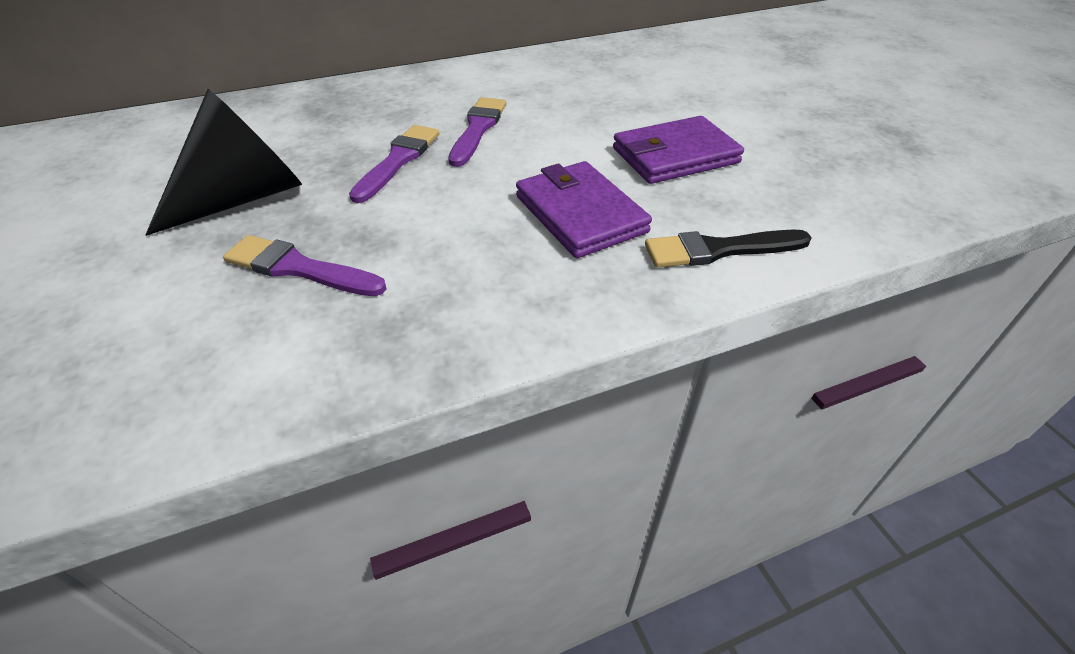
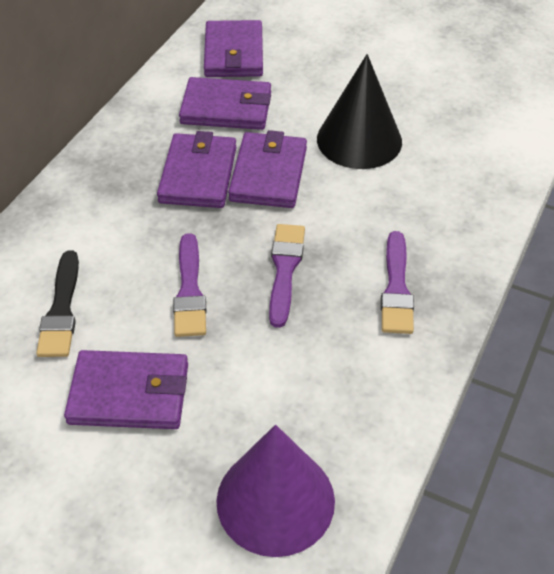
purple cone: none = 0 -> [216,425,335,557] = 1
purple wallet: [516,161,652,258] [613,116,744,184] = 2 -> [64,350,188,429] [157,131,237,208] [179,77,271,130] [204,20,263,77] [228,130,307,208] = 5

